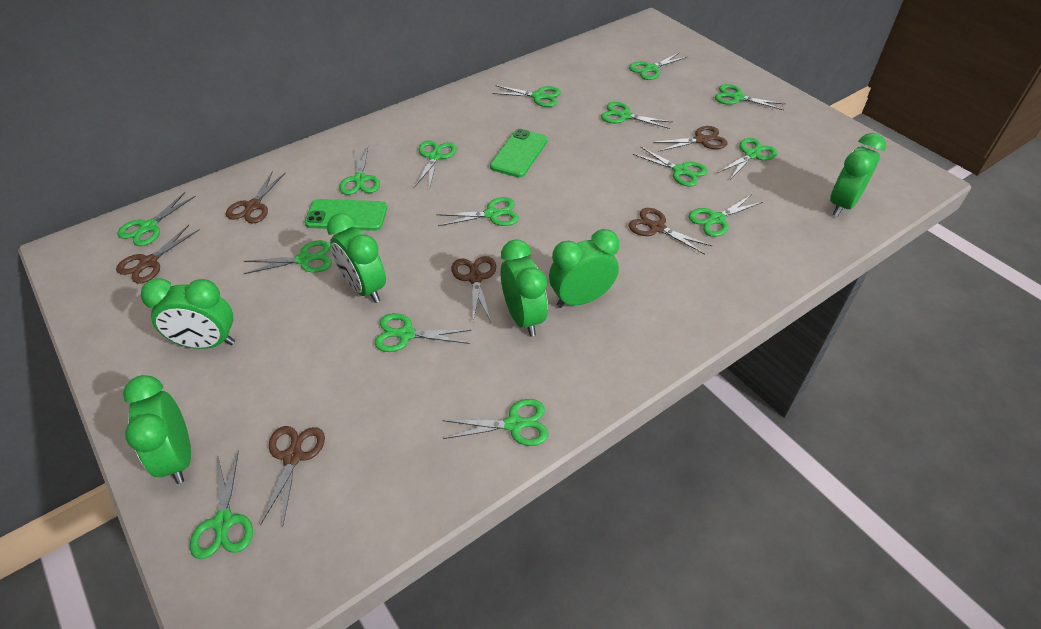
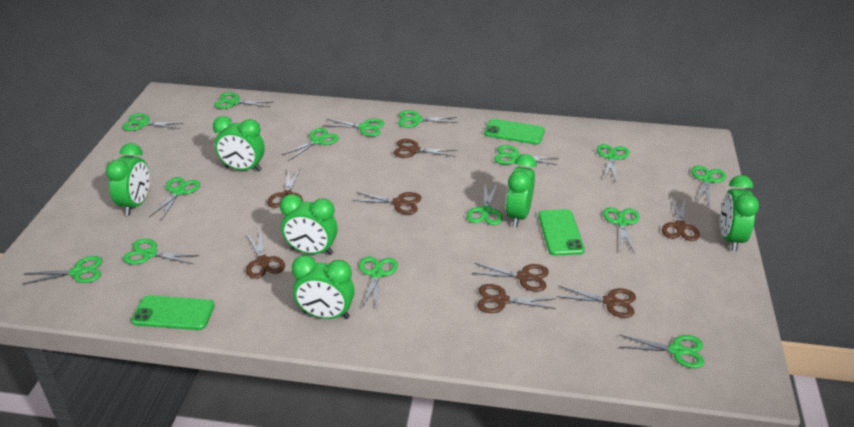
brown scissors: [116,225,200,284] [226,171,285,223] [260,426,325,527] [451,256,496,322] [629,208,712,254] [653,126,728,152] = 6 -> [246,231,285,279] [267,169,303,208] [353,192,422,215] [394,139,457,158] [472,263,549,292] [477,284,556,313] [556,286,636,318] [662,197,700,241] = 8
green phone: [305,199,387,231] [490,129,548,177] = 2 -> [131,295,215,330] [484,119,545,145] [538,209,585,256] = 3

